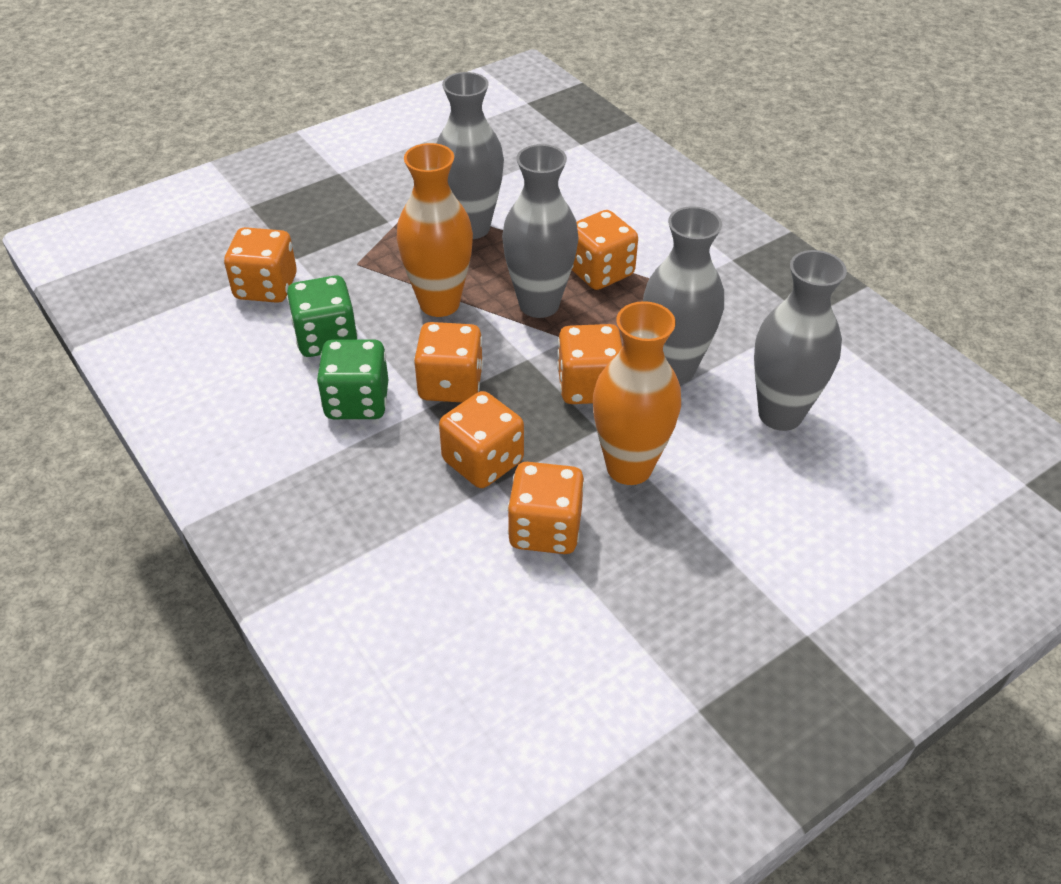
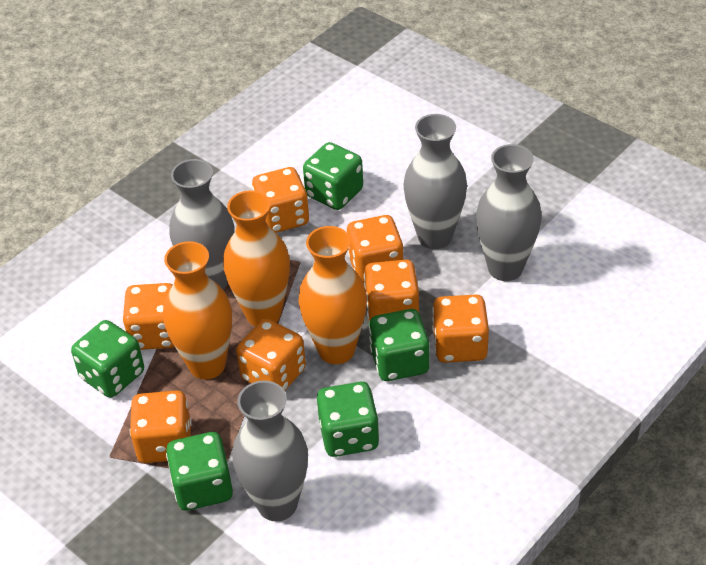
green dice: [287,275,358,357] [317,339,388,419] = 2 -> [71,320,144,398] [166,432,233,510] [303,142,363,210] [317,382,379,457] [369,309,429,381] = 5
orange dice: [224,227,297,303] [414,322,483,403] [439,391,524,488] [507,462,585,554] [557,324,622,404] [572,210,638,290] = 6 -> [122,283,175,350] [130,390,192,463] [236,319,306,391] [252,167,309,233] [347,215,403,283] [364,259,419,321] [432,295,489,363] = 7
orange vase: [396,143,473,317] [593,301,681,485] = 2 -> [163,241,232,379] [223,190,290,326] [298,226,367,364] = 3

